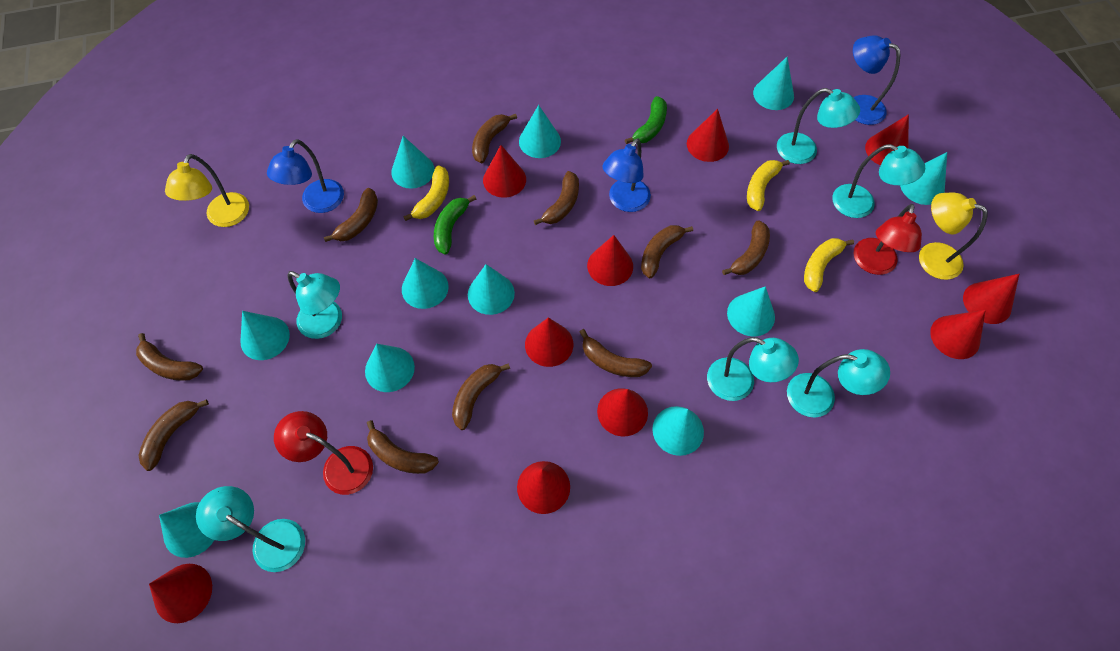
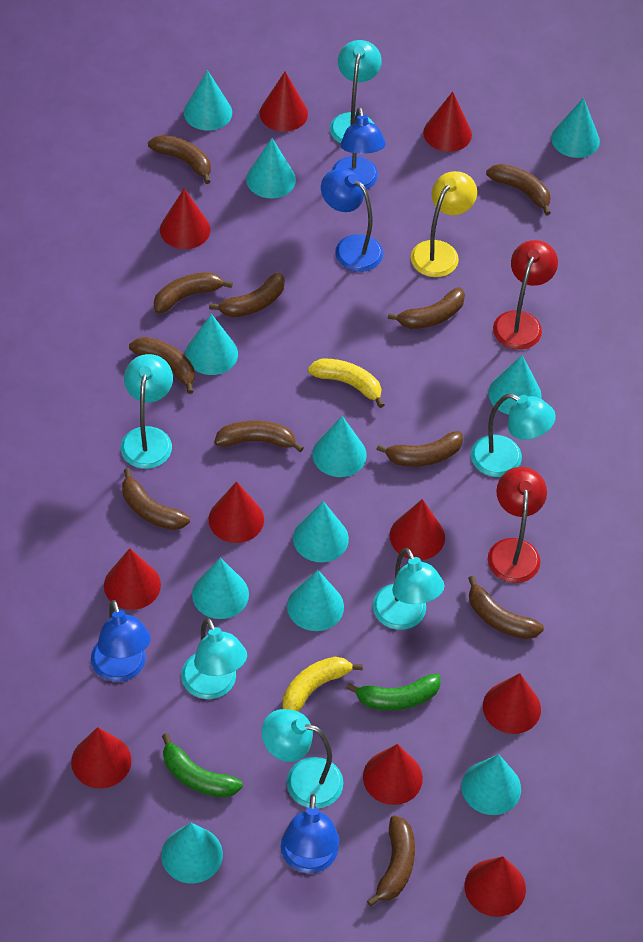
blue lamp: [267,139,344,213] [602,138,651,212] [853,35,900,125] = 3 -> [91,600,151,682] [281,794,339,873] [321,169,383,272] [332,107,386,190] = 4
brown banana: [136,333,203,381] [138,399,209,471] [324,188,378,242] [367,420,439,474] [452,364,510,430] [472,114,517,163] [534,171,579,225] [579,329,652,377] [641,225,693,278] [722,220,770,275] = 10 -> [122,468,190,530] [129,337,195,394] [148,135,211,184] [154,272,233,314] [209,272,285,317] [214,420,304,452] [367,816,415,907] [376,431,463,467] [388,287,465,329] [468,576,544,639] [486,164,551,215] = 11
yellow banana: [403,165,449,221] [747,160,790,211] [804,238,854,292] = 3 -> [283,657,363,711] [308,359,384,408] = 2
yellow lamp: [165,154,249,227] [919,193,987,280] = 2 -> [411,171,477,277] = 1

